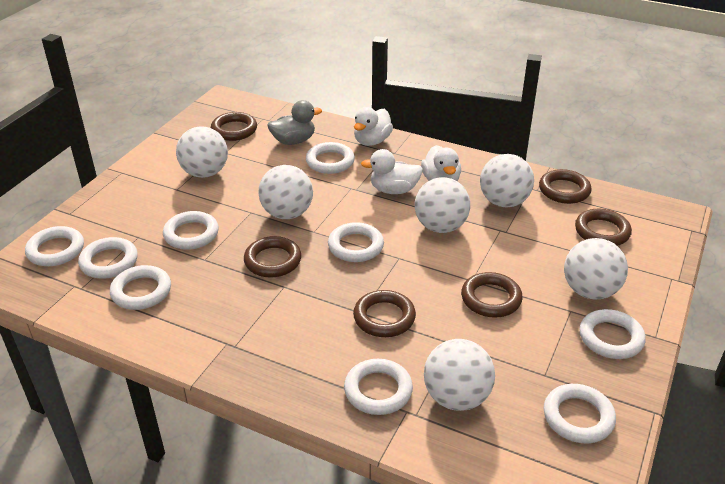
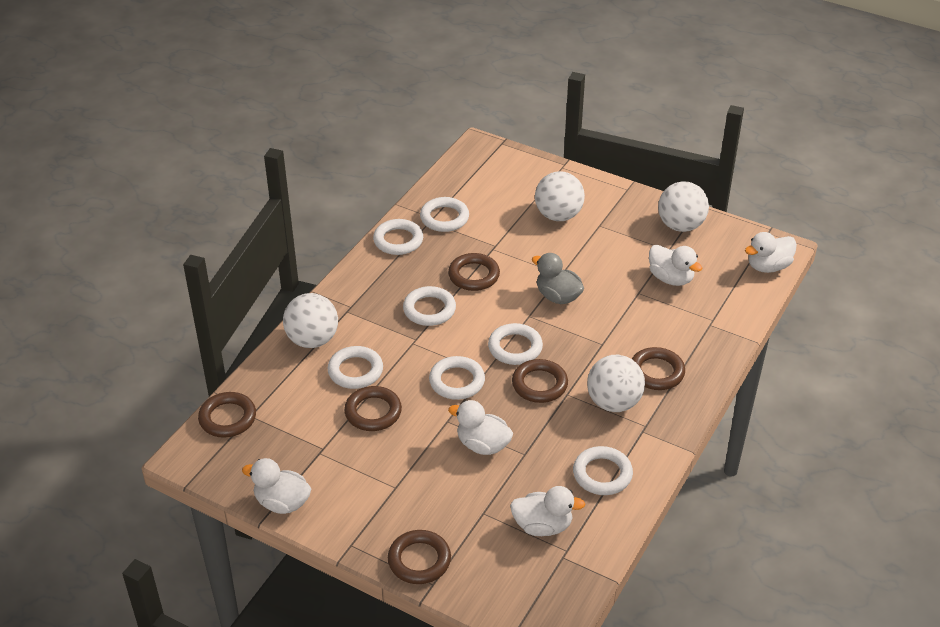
white ball: [176,126,228,178] [259,165,313,219] [415,177,470,233] [424,339,495,411] [480,154,534,208] [564,238,628,300] = 6 -> [283,293,338,348] [535,171,585,221] [587,355,645,412] [658,181,709,232] = 4
white duck: [354,107,393,146] [361,149,423,194] [421,145,461,181] = 3 -> [242,458,311,514] [448,400,513,455] [510,486,585,536] [649,245,702,286] [745,232,797,273] = 5
white ring: [25,226,84,266] [78,237,138,279] [110,265,171,310] [163,211,219,250] [306,142,355,174] [328,222,384,262] [344,359,413,415] [543,384,616,443] [580,309,646,359] = 9 -> [328,346,383,389] [373,219,423,255] [403,286,456,326] [420,197,469,232] [429,356,485,400] [488,323,543,365] [573,446,633,495] = 7

